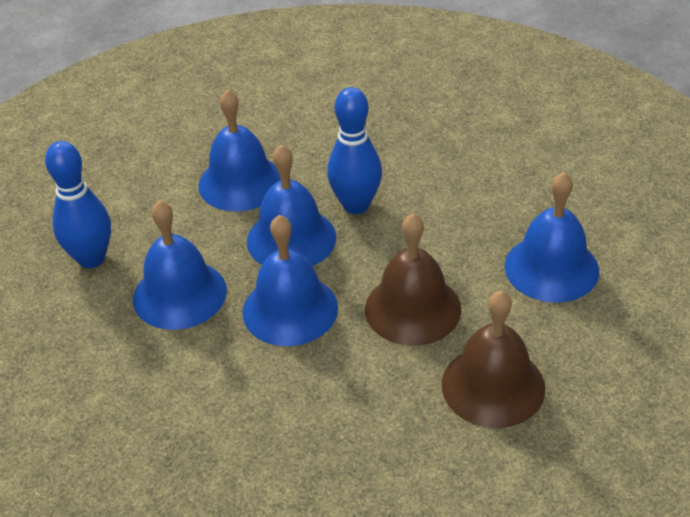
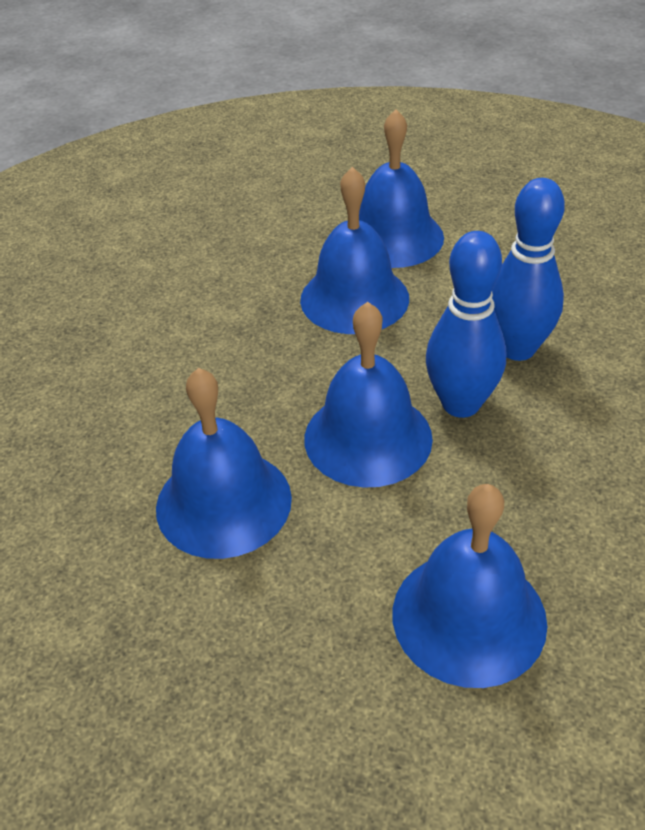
brown bell: [365,214,461,346] [442,291,545,428] = 2 -> none = 0

